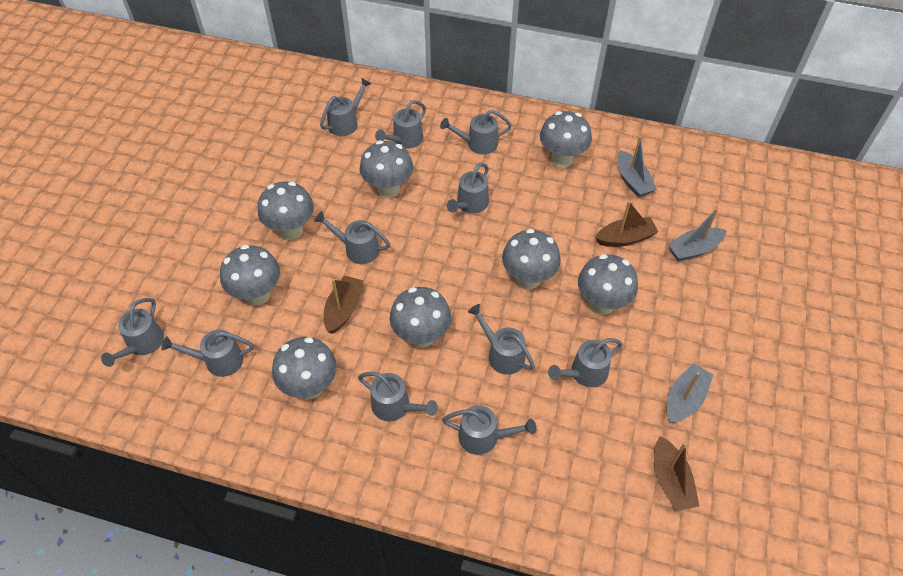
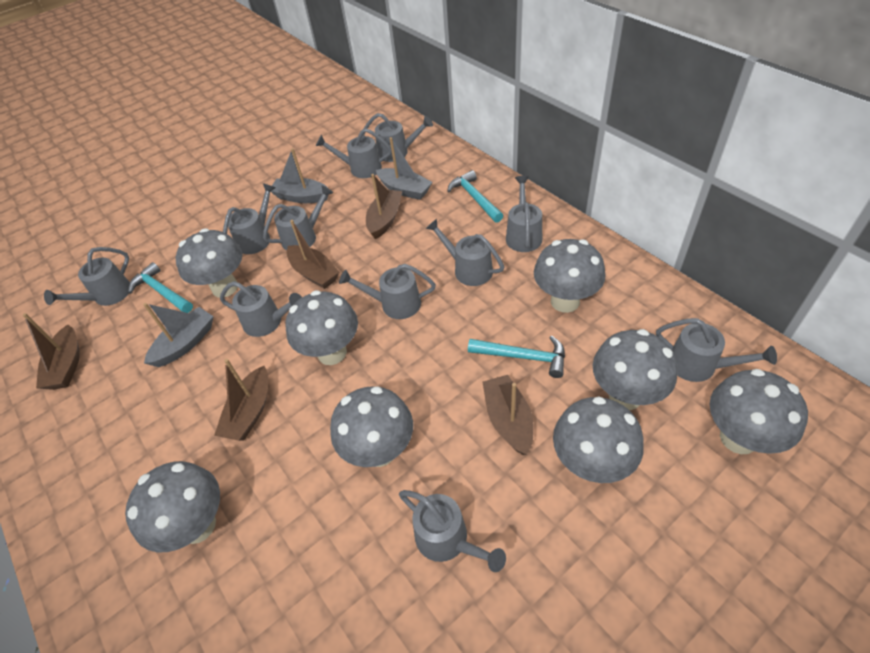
brown boat: [324,275,363,334] [595,201,658,247] [654,436,699,511] = 3 -> [23,313,80,390] [214,359,268,441] [287,220,339,289] [366,174,402,239] [482,375,534,455] = 5
turquoise hammer: none = 0 -> [128,262,193,313] [447,170,503,223] [468,335,565,378] = 3

